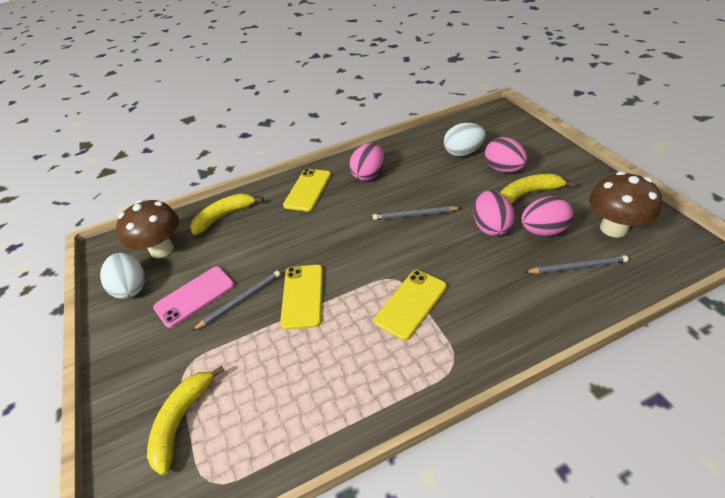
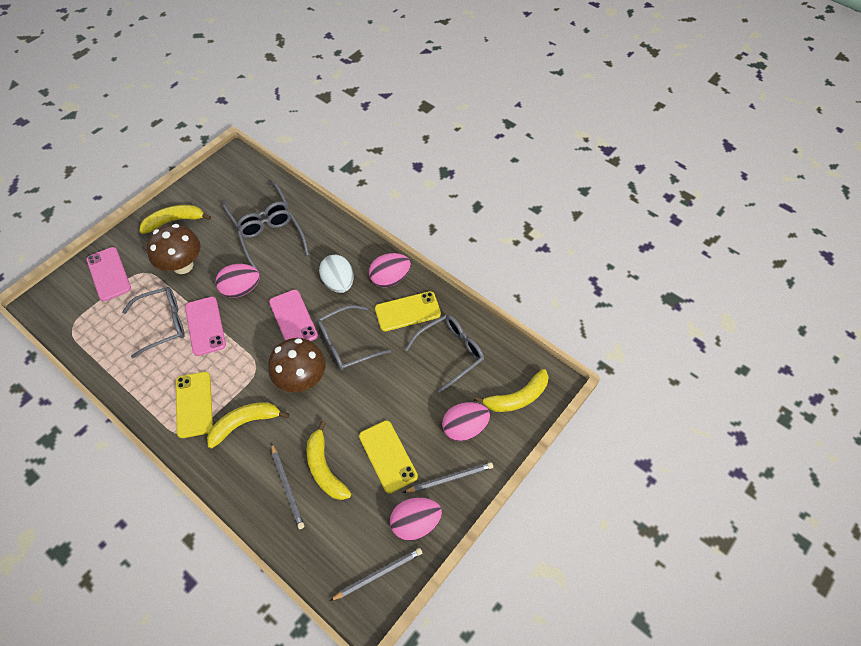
grey glasses: none = 0 -> [122,287,185,358] [223,182,288,230] [237,210,309,273] [317,305,391,371] [405,315,484,393] = 5
pink phone: [153,266,234,328] = 1 -> [86,247,131,301] [185,296,226,356] [269,290,318,341] = 3
white egg: [100,253,145,299] [444,123,486,156] = 2 -> [319,255,354,293] = 1
yellow banana: [147,366,225,476] [190,194,264,235] [500,174,576,204] = 3 -> [139,205,211,234] [207,402,289,448] [307,421,351,500] [474,369,549,412] = 4

